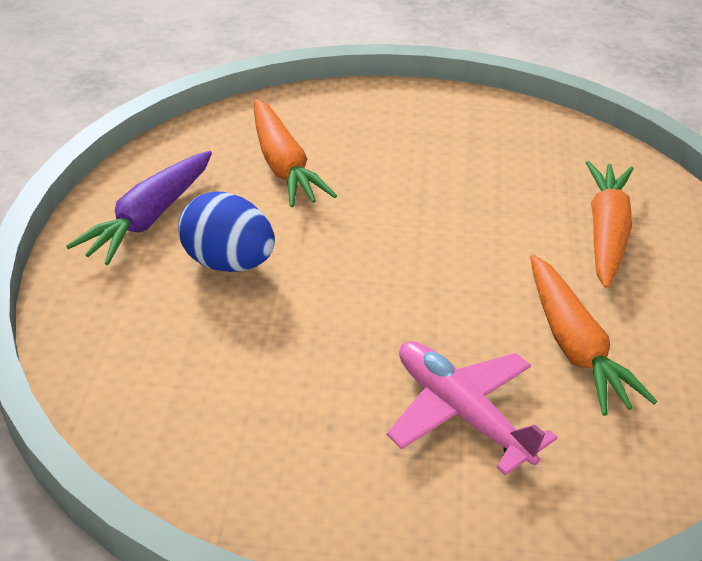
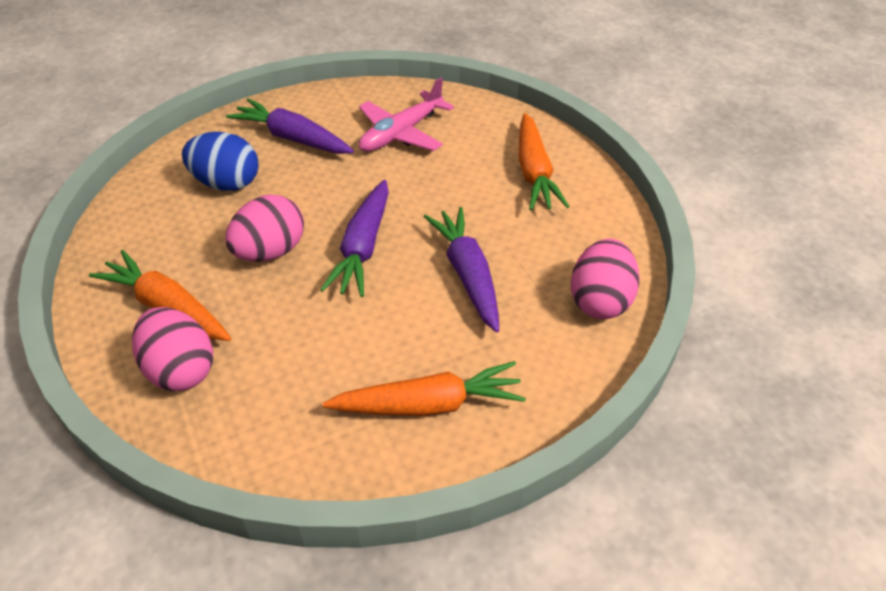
pink egg: none = 0 -> [132,307,213,391] [225,194,304,262] [571,239,640,319] = 3
purple carrot: [66,151,212,265] = 1 -> [226,98,354,154] [320,180,389,297] [423,207,499,332] = 3

